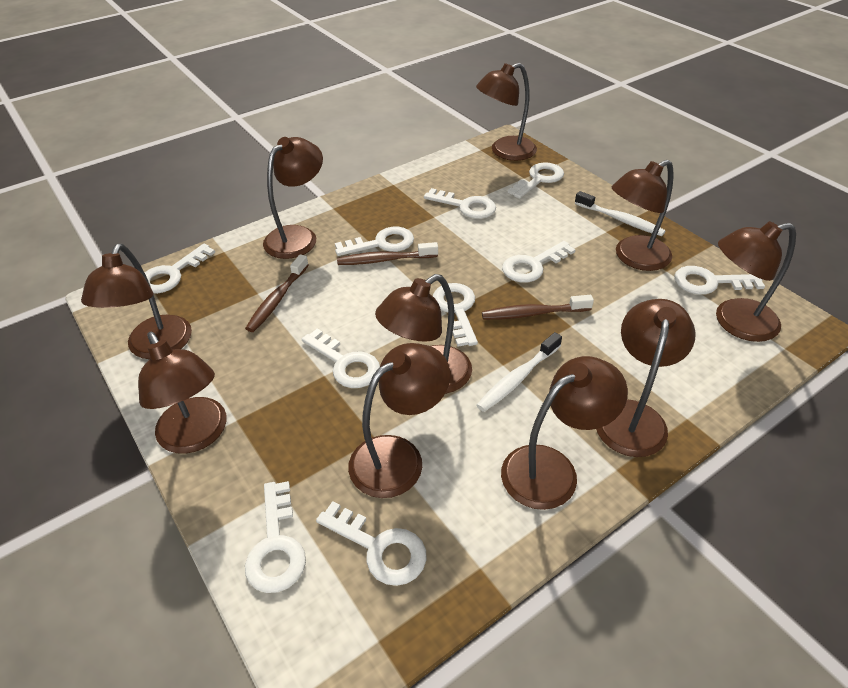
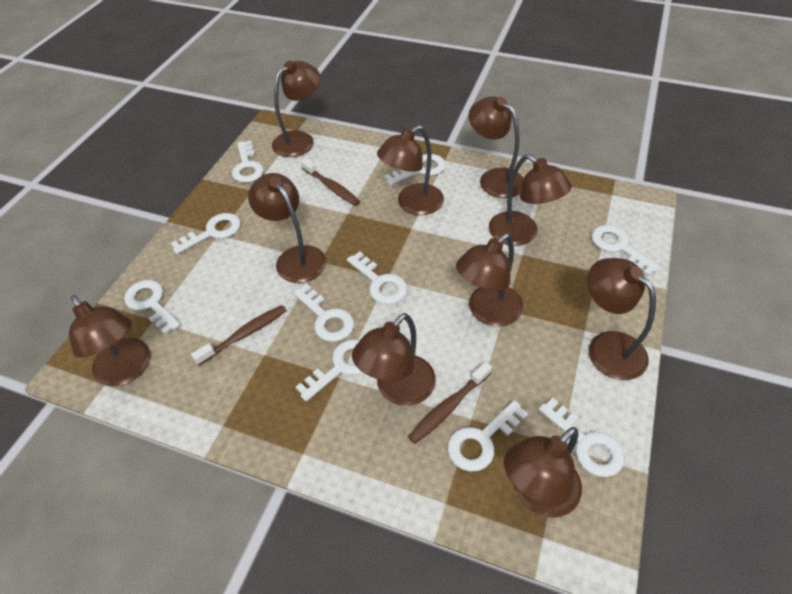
white toothbrush: [476,332,562,412] [575,191,666,236] = 2 -> none = 0

